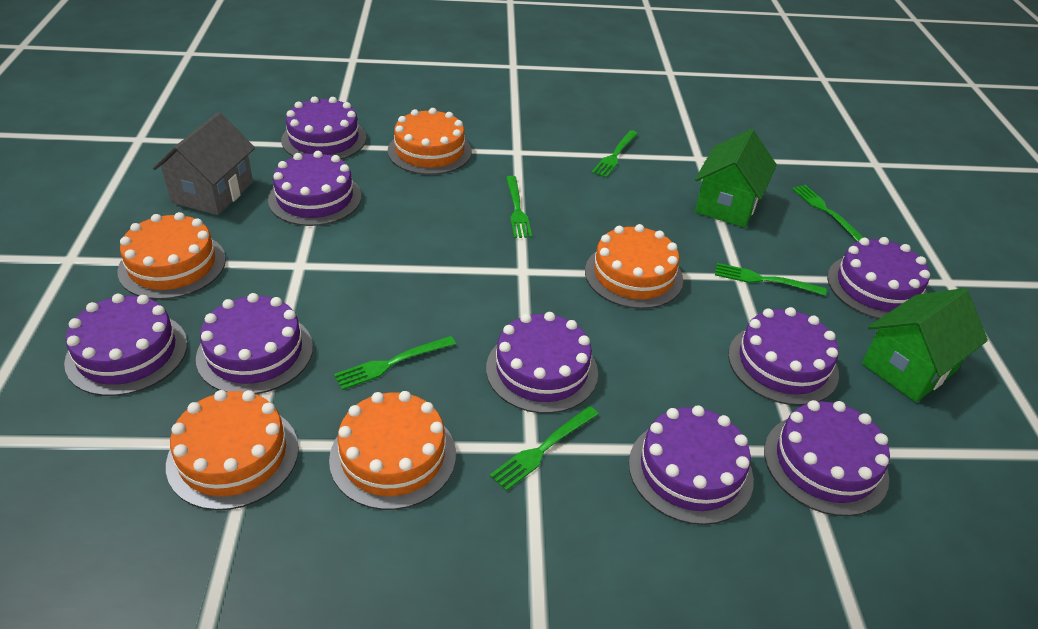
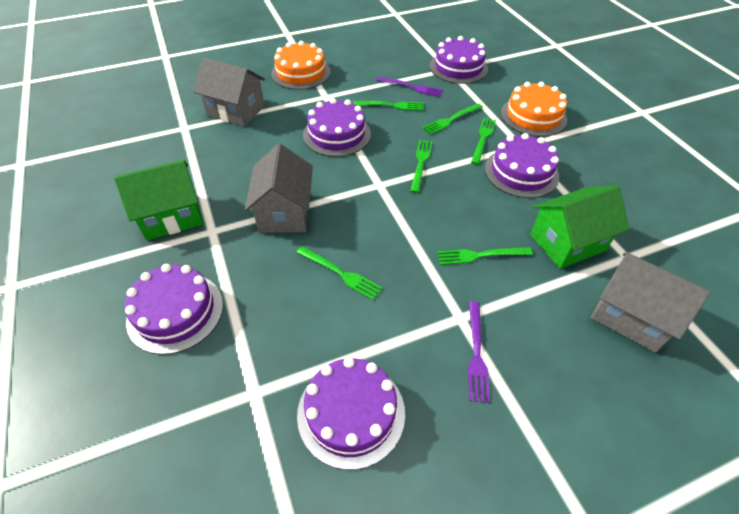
grey house: [153,112,255,215] = 1 -> [194,57,265,127] [245,144,313,233] [591,253,710,353] = 3
orange cake: [118,212,226,300] [166,390,299,510] [329,391,456,510] [388,108,472,175] [585,224,683,309] = 5 -> [271,41,331,90] [501,82,567,137] = 2
purple cake: [64,294,187,396] [196,293,313,394] [268,151,361,226] [281,96,366,159] [486,312,598,414] [629,405,754,525] [728,307,839,406] [764,400,890,516] [827,237,930,319] = 9 -> [125,264,223,355] [297,357,405,470] [303,98,371,157] [430,36,488,84] [485,133,559,198] = 5
purple fork: none = 0 -> [376,77,443,97] [468,301,490,403] = 2

